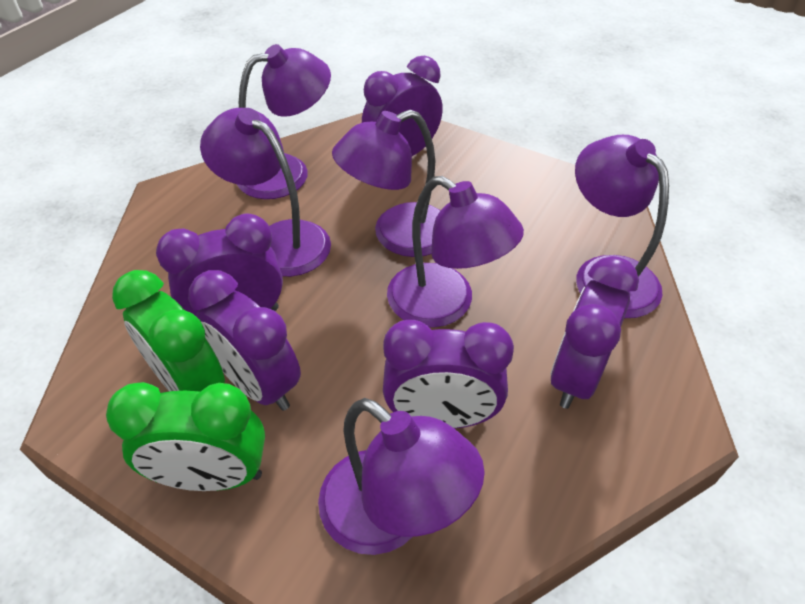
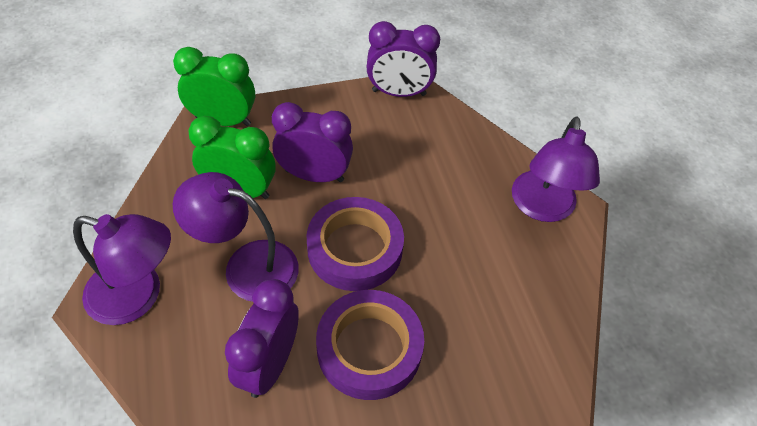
purple clock: [156,213,283,316] [188,270,301,411] [362,55,443,156] [383,320,514,429] [550,256,639,409] = 5 -> [225,279,299,398] [272,102,353,182] [367,21,440,97] = 3
purple lamp: [200,108,331,277] [237,44,331,199] [318,398,485,555] [332,110,441,257] [387,176,524,328] [575,135,669,318] = 6 -> [73,214,171,325] [173,172,299,302] [512,117,600,222] = 3
purple tape: none = 0 -> [307,197,404,291] [316,290,424,400] = 2

